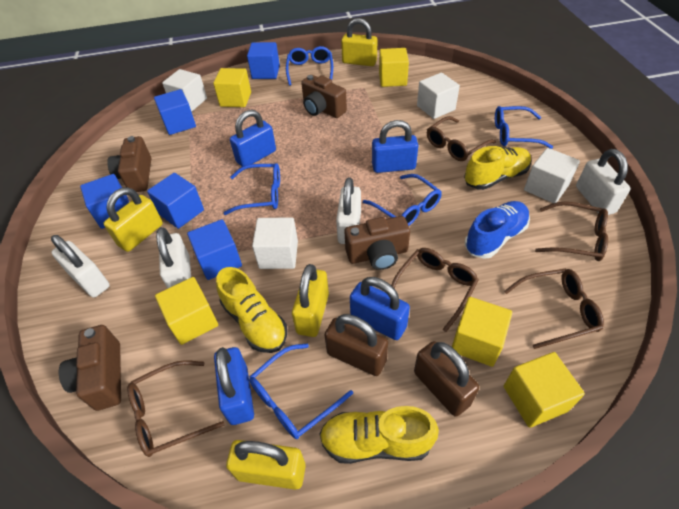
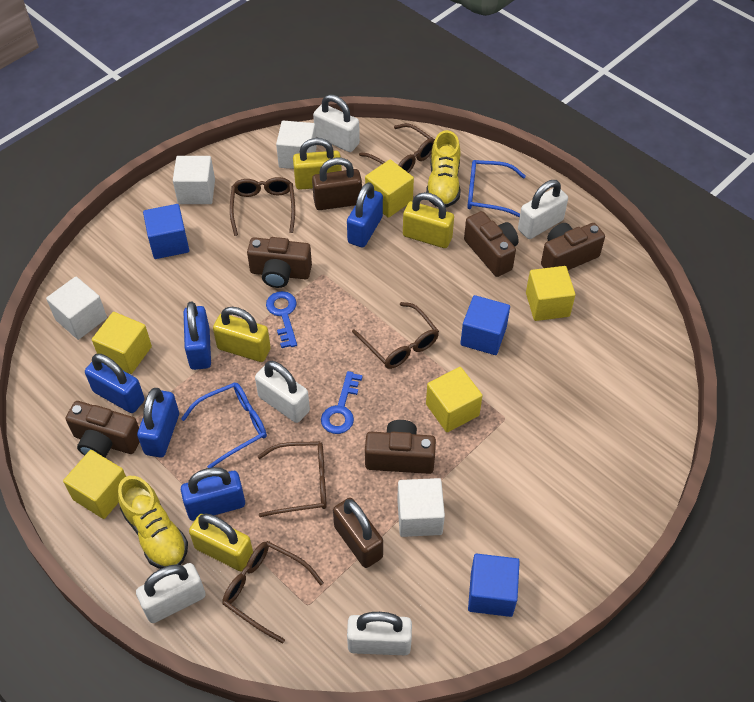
blue cube: [80,174,129,229] [147,173,204,229] [154,89,196,135] [187,219,242,280] [247,42,280,79] = 5 -> [143,204,189,259] [460,295,510,355] [468,554,520,617] = 3
blue glasses: [223,163,280,215] [249,343,353,439] [286,46,333,86] [363,174,442,226] [495,106,553,149] = 5 -> [181,383,267,468] [467,160,526,218] = 2
blue key: none = 0 -> [266,291,297,348] [321,371,363,434] = 2
blue padlock: [214,347,254,425] [230,110,276,167] [350,277,410,340] [372,120,418,173] = 4 -> [85,354,145,413] [137,388,179,457] [181,467,245,521] [184,302,211,370] [347,182,383,248] = 5
blue shoe: [465,201,530,259] = 1 -> none = 0
brown camera: [59,325,121,411] [107,136,151,192] [301,75,347,118] [345,216,410,270] = 4 -> [66,401,139,458] [247,237,312,288] [365,420,436,474] [464,211,519,277] [541,223,605,270] = 5
white padlock: [51,235,110,297] [156,227,191,288] [336,178,361,244] [576,149,631,215] = 4 -> [136,563,206,623] [255,361,310,423] [313,94,360,152] [347,612,412,655] [518,180,568,239] = 5
yellow shoe: [216,267,287,353] [319,406,439,464] [464,146,531,190] = 3 -> [118,476,188,569] [426,130,461,207] = 2

